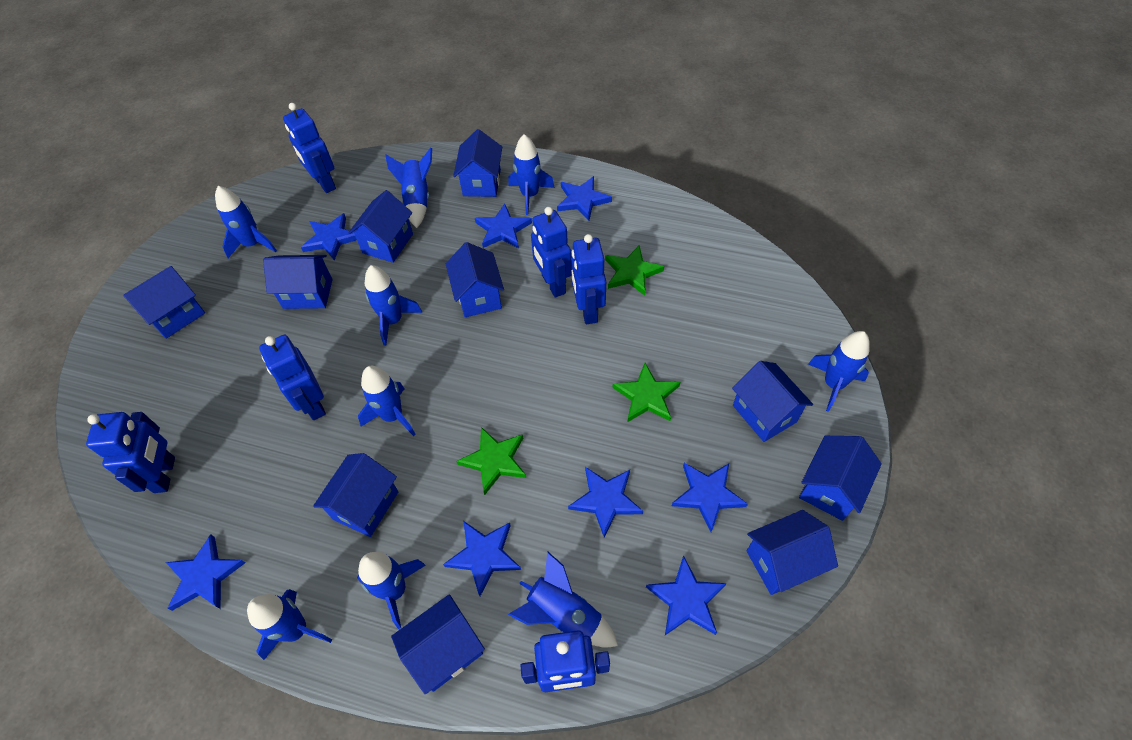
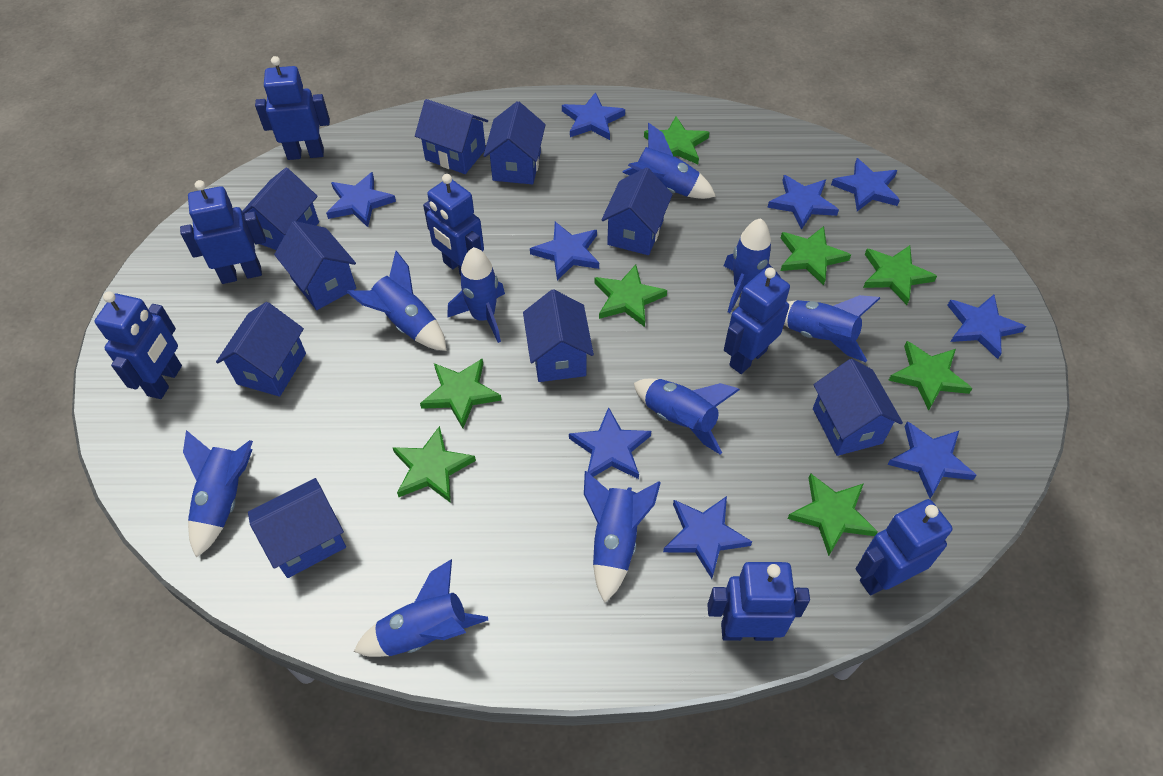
blue house: [123,266,205,339] [263,255,333,309] [313,453,398,537] [348,190,413,263] [391,594,485,694] [446,242,504,317] [453,129,502,197] [732,361,813,442] [746,510,838,595] [799,436,882,521] = 10 -> [216,302,306,397] [242,168,319,250] [248,478,346,578] [274,221,356,310] [415,99,488,174] [483,101,546,185] [523,289,594,382] [601,167,673,255] [813,359,903,456] = 9
blue robot: [86,412,175,493] [259,335,326,420] [283,103,336,193] [520,630,610,692] [531,207,572,298] [571,234,606,324] = 6 -> [95,292,182,399] [180,180,266,284] [255,56,330,160] [423,174,484,276] [707,562,810,641] [724,267,790,374] [856,499,953,595] = 7
blue star: [166,534,245,611] [301,213,357,261] [443,521,521,596] [475,203,532,248] [557,176,612,220] [568,467,643,537] [646,556,726,635] [672,463,748,532] = 8 -> [326,172,396,227] [530,222,599,280] [562,92,625,140] [569,407,651,479] [663,496,752,579] [767,175,839,230] [831,158,900,211] [887,421,977,498] [947,295,1026,359] = 9
green star: [456,427,526,495] [605,245,664,296] [613,363,680,422] = 3 -> [392,426,476,503] [420,358,501,428] [595,264,667,327] [644,116,710,164] [780,226,851,286] [787,473,878,556] [863,245,937,305] [888,341,972,411] = 8

